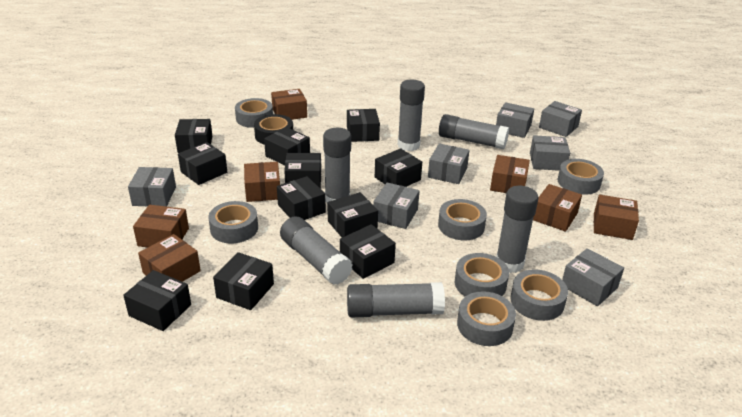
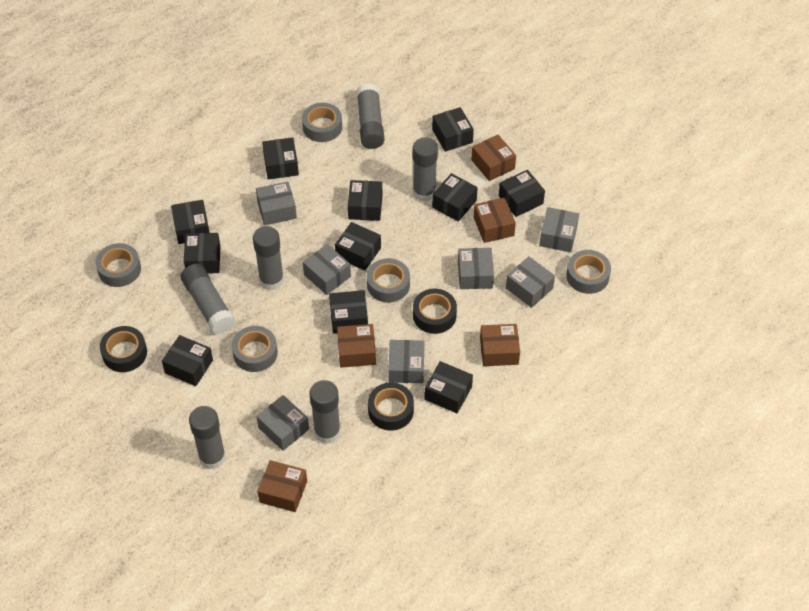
black tape: [254,114,293,145] = 1 -> [100,326,147,372] [368,383,414,431] [413,289,457,334] = 3
brown box: [133,205,189,247] [138,234,201,282] [244,162,280,202] [271,89,307,120] [490,155,530,193] [533,184,582,232] [594,195,639,240] = 7 -> [257,460,307,512] [337,324,376,368] [471,135,516,181] [474,197,516,243] [480,324,520,366] = 5
grey tape: [208,201,258,243] [235,98,273,128] [438,199,487,241] [455,253,509,297] [457,291,516,346] [510,269,568,321] [558,159,604,195] = 7 -> [95,243,141,287] [232,326,278,372] [302,103,342,142] [367,258,410,303] [566,250,611,294] = 5

